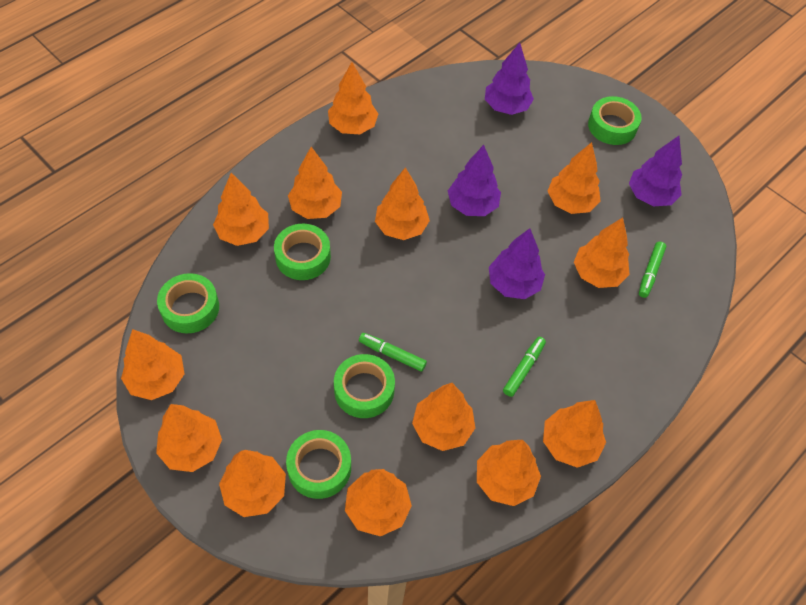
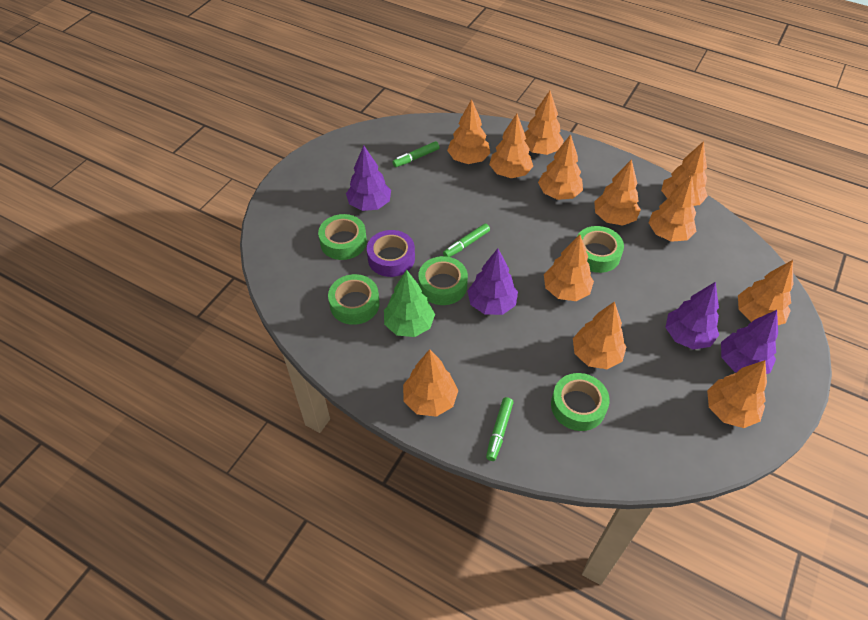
green tree: none = 0 -> [384,270,435,337] = 1
orange tree: [121,329,184,400] [156,404,222,472] [213,173,269,246] [219,450,286,517] [288,147,342,219] [328,62,378,134] [345,469,412,537] [375,167,430,240] [412,383,475,451] [477,440,541,506] [543,400,606,468] [547,142,600,214] [574,218,630,288] = 13 -> [403,349,458,417] [447,99,490,164] [489,114,533,178] [524,91,564,155] [538,134,583,200] [544,234,594,301] [573,301,626,369] [594,159,641,226] [649,175,697,242] [661,141,708,206] [707,360,767,428] [738,260,793,325] = 12
purple tape: none = 0 -> [367,230,415,277] = 1

